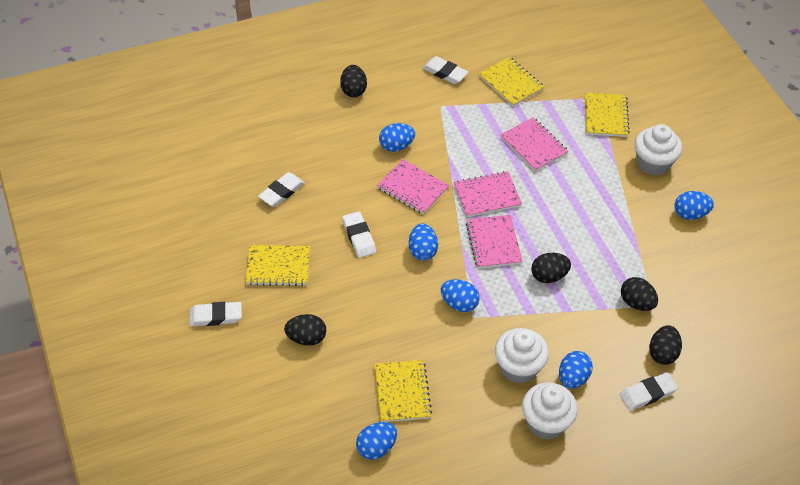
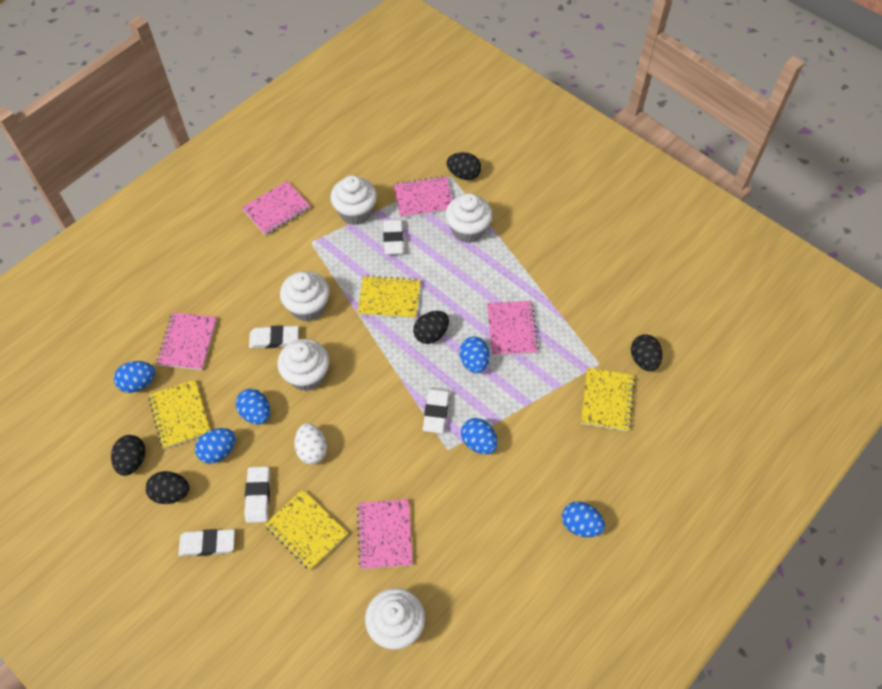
pink notebook: [377,159,449,214] [454,171,522,217] [466,215,523,268] [500,117,569,171] = 4 -> [157,312,217,370] [242,181,310,235] [357,499,413,569] [394,176,452,218] [487,301,539,356] = 5
white cupcake: [495,328,549,384] [522,382,578,440] [635,124,682,176] = 3 -> [277,339,329,391] [280,271,330,322] [330,175,377,225] [365,588,425,650] [446,193,492,243] = 5
white egg: none = 0 -> [294,423,327,464] = 1

